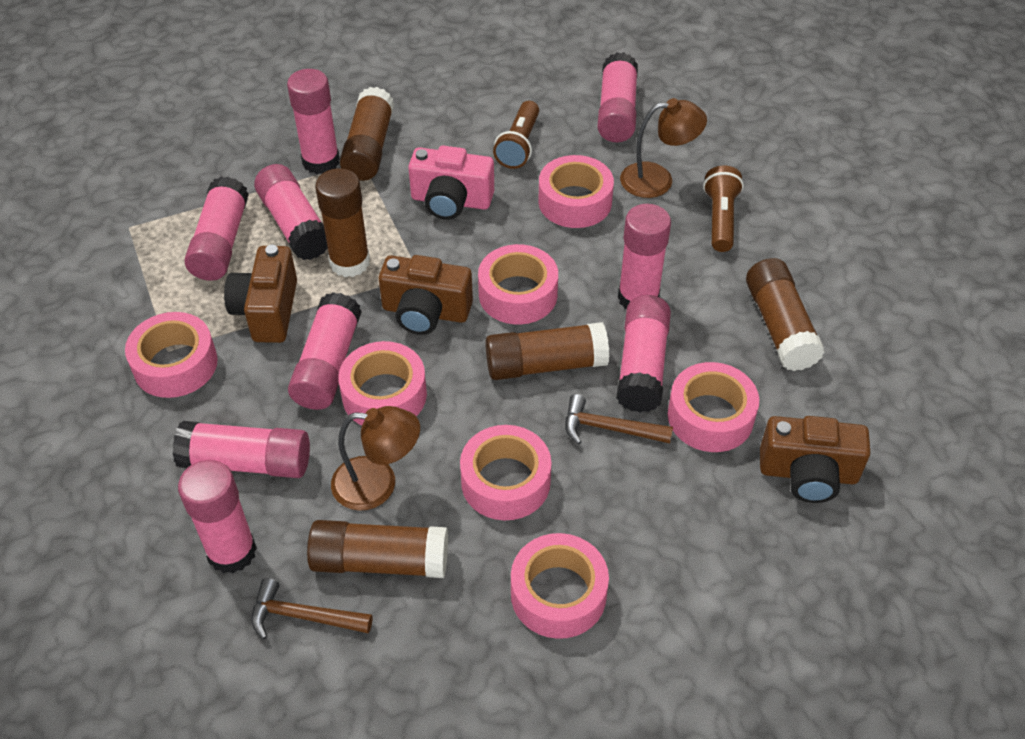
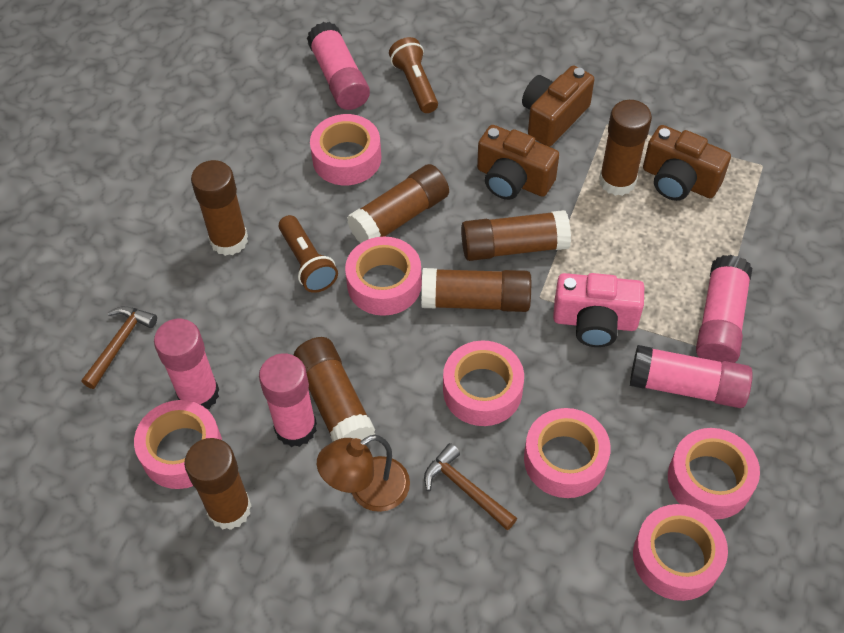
brown glue stick: [307,520,448,578] [315,168,370,277] [340,87,394,181] [485,322,609,380] [746,258,825,371] = 5 -> [184,438,251,530] [191,160,248,256] [294,337,375,442] [347,164,449,243] [421,268,531,312] [461,210,571,261] [599,100,652,196] = 7
brown lamp: [331,406,420,511] [620,98,707,198] = 2 -> [317,435,410,512] = 1
pink glue stick: [173,421,310,478] [178,460,257,574] [184,177,249,281] [254,164,328,260] [287,69,340,174] [288,292,362,410] [597,52,638,142] [616,295,671,413] [618,204,671,309] = 9 -> [154,319,219,409] [259,353,317,447] [307,22,370,110] [630,345,753,408] [696,255,752,363] = 5

